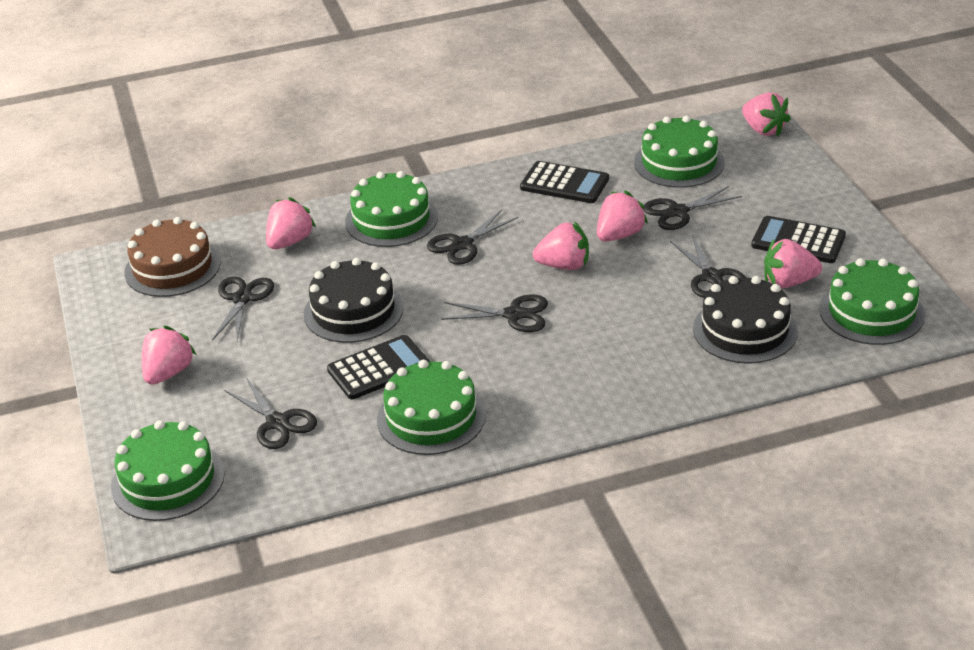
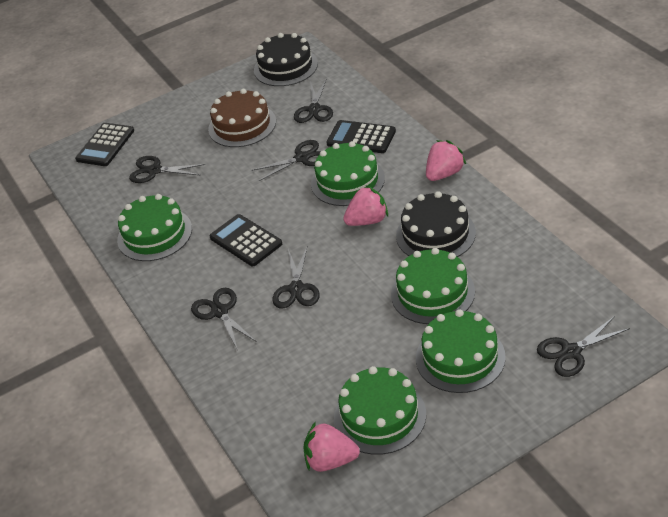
pink strawberry: [142,326,197,385] [266,197,316,249] [533,221,589,270] [597,191,648,241] [742,92,791,136] [764,239,822,288] = 6 -> [303,421,360,472] [343,185,388,226] [426,140,466,181] = 3

